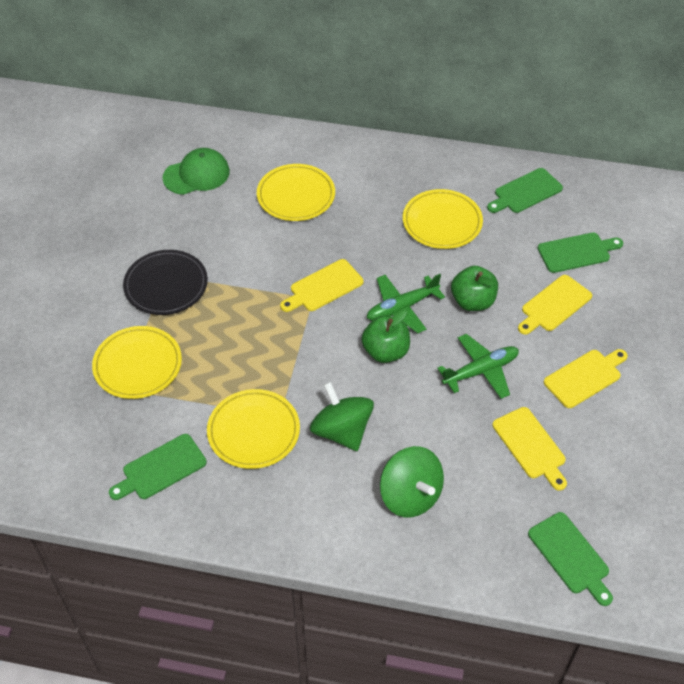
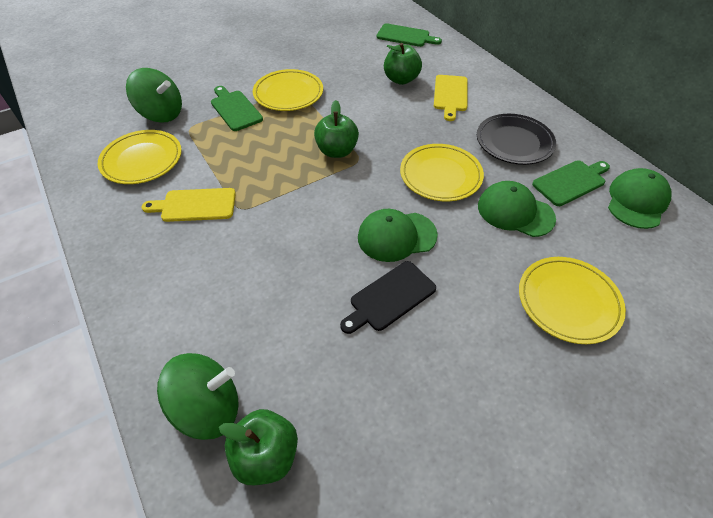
black cutting board: none = 0 -> [340,261,436,334] = 1
green apple: [361,310,410,363] [451,266,498,311] = 2 -> [219,409,298,485] [314,100,359,158] [384,43,422,85] = 3
green cap: [162,148,230,195] = 1 -> [358,209,438,262] [478,181,556,237] [608,168,672,229] = 3
green cutting board: [109,434,207,500] [487,168,563,213] [528,512,613,606] [537,232,623,273] = 4 -> [211,86,263,131] [377,23,442,47] [532,160,610,206] = 3
green plane: [367,274,445,333] [437,334,519,399] = 2 -> none = 0
yellow cutting board: [280,259,364,312] [492,407,567,491] [518,275,592,335] [544,349,628,408] = 4 -> [142,188,236,222] [434,75,468,121] = 2

